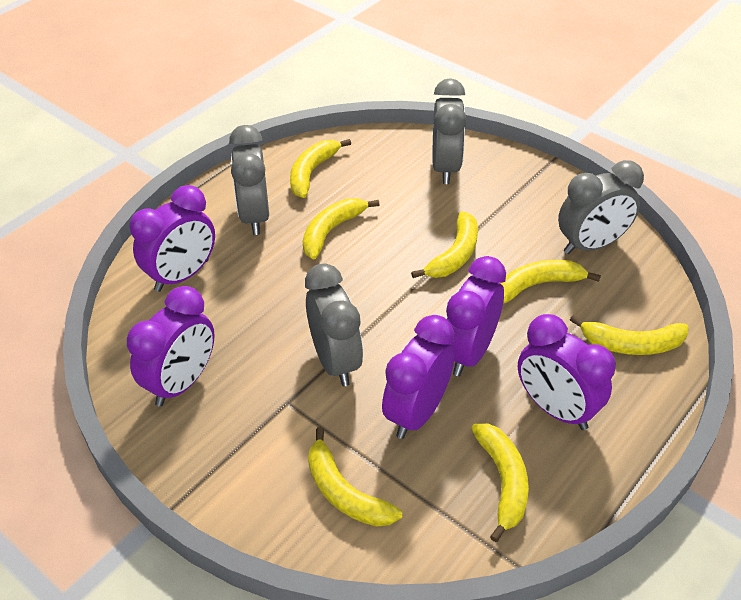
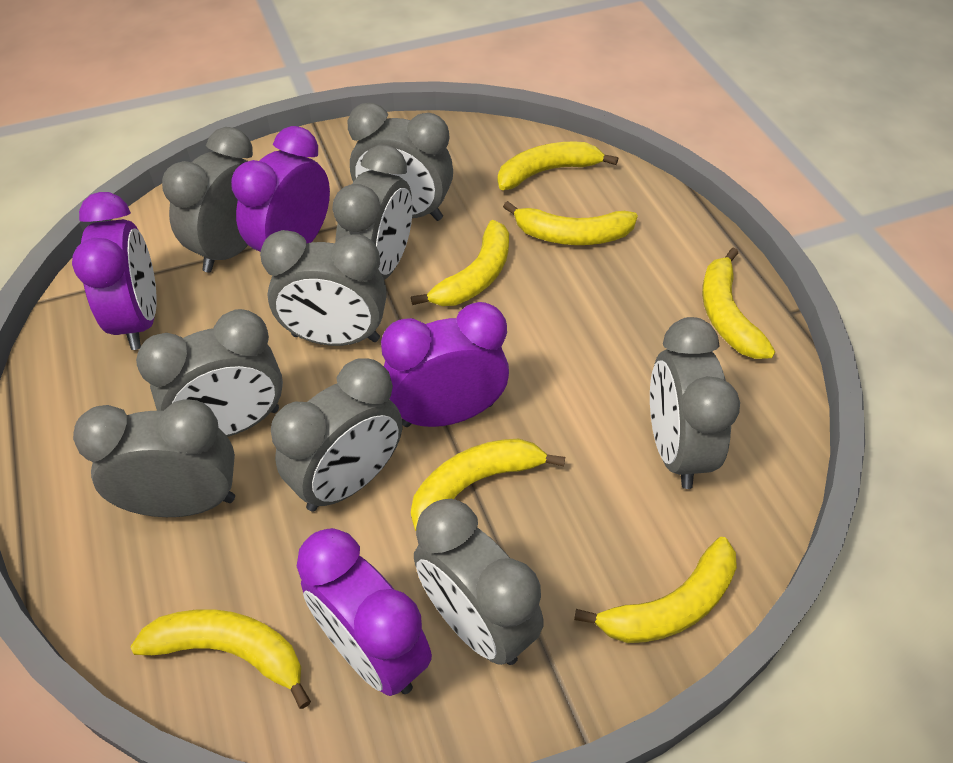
grey clock: [229,125,269,235] [305,264,363,386] [433,78,467,184] [558,160,644,254] = 4 -> [73,399,235,517] [136,309,283,437] [162,127,253,273] [260,230,387,346] [271,358,403,512] [332,145,412,280] [347,103,453,221] [414,499,544,665] [650,317,740,489] = 9
purple clock: [127,286,215,407] [129,185,215,292] [382,315,455,439] [446,256,506,376] [518,314,616,430] = 5 -> [72,192,157,350] [231,126,330,252] [297,528,432,696] [381,302,509,427] = 4

